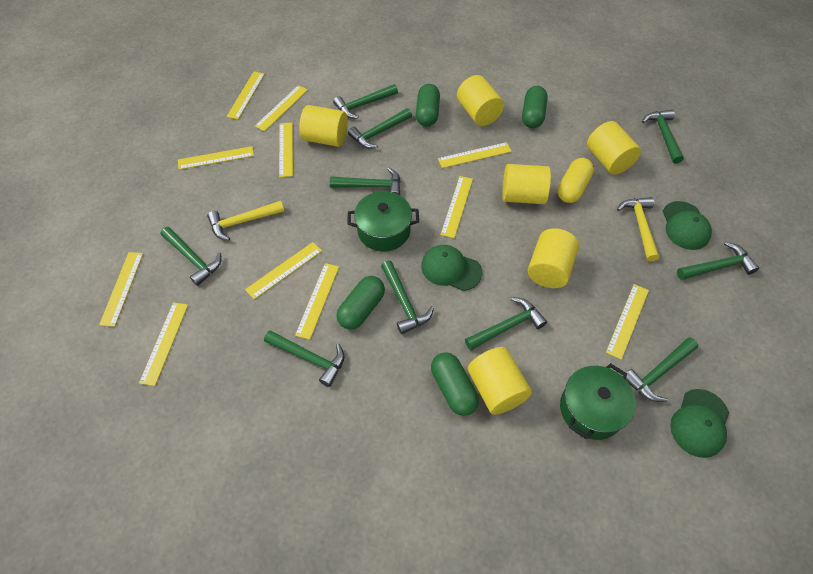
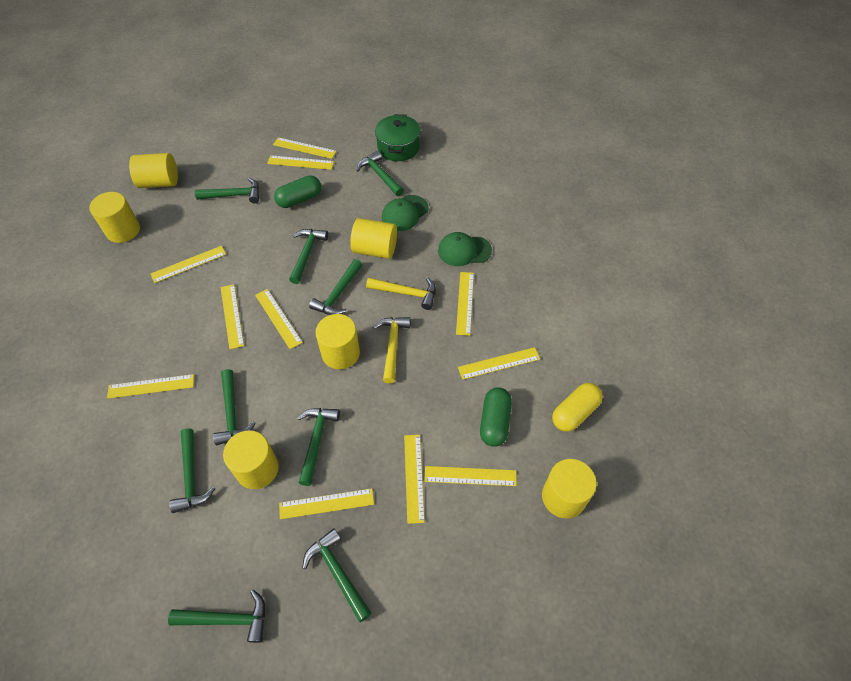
green cap: [421,245,482,291] [663,201,712,250] [670,389,729,458] = 3 -> [382,195,429,231] [438,232,492,266] = 2
green capsule: [336,276,385,330] [416,84,440,126] [431,352,479,416] [522,86,548,128] = 4 -> [274,175,321,208] [480,387,512,447] = 2
green hammer: [160,227,222,286] [264,330,345,387] [330,168,400,195] [333,84,398,119] [348,108,412,149] [381,261,434,334] [465,297,547,350] [626,337,698,402] [642,110,684,164] [677,242,759,280] = 10 -> [168,590,265,643] [169,428,215,513] [195,178,259,203] [213,369,256,445] [289,229,328,284] [297,408,340,486] [303,528,372,622] [309,259,362,315] [357,151,404,196] = 9
green pot: [348,191,419,252] [560,363,636,440] = 2 -> [375,114,421,161] = 1

